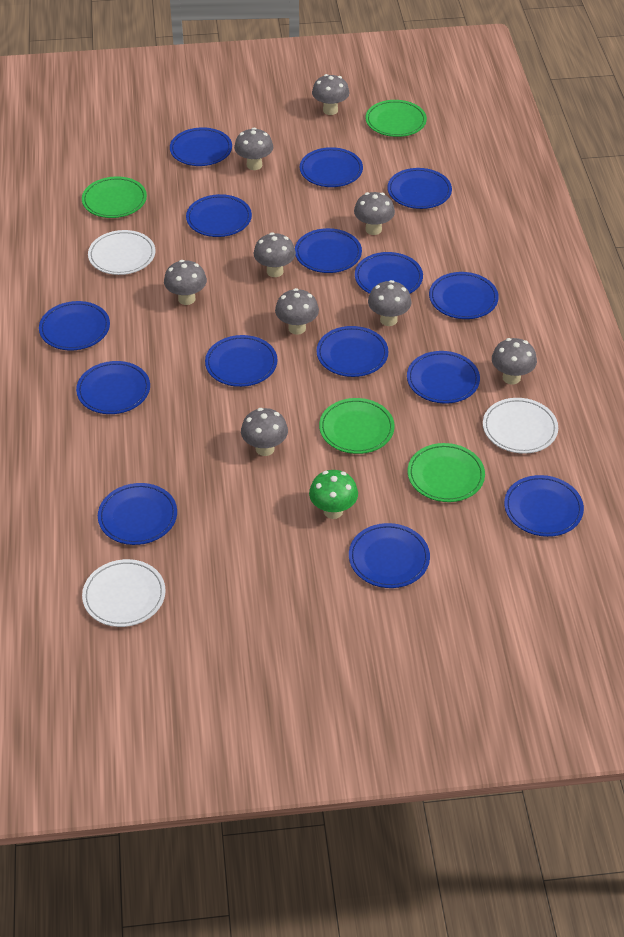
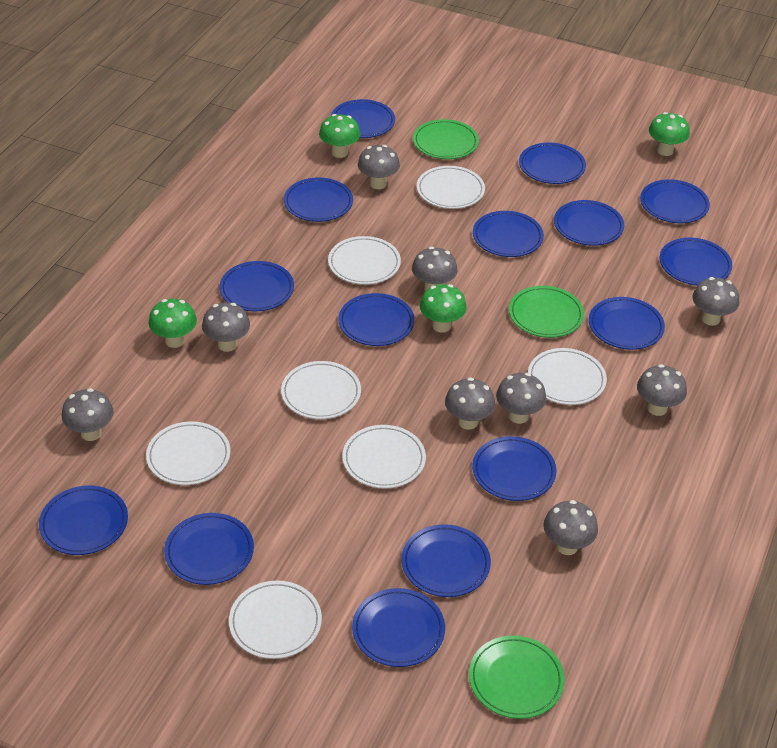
green mushroom: [309,470,358,519] = 1 -> [149,299,197,348] [319,114,360,158] [420,284,467,333] [649,112,690,156] = 4
green plate: [82,176,147,218] [319,398,395,454] [366,100,427,137] [408,443,485,502] = 4 -> [413,119,479,159] [469,635,565,719] [509,286,584,338] = 3
white plate: [82,559,166,627] [88,230,155,275] [483,398,558,454] = 3 -> [146,421,230,485] [229,581,322,659] [281,361,361,419] [328,236,401,285] [342,425,426,489] [417,166,485,209] [528,348,607,405] = 7

